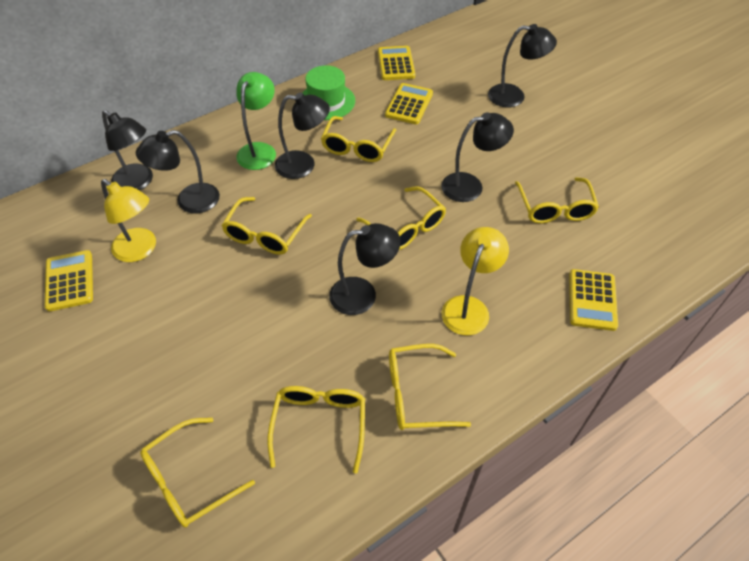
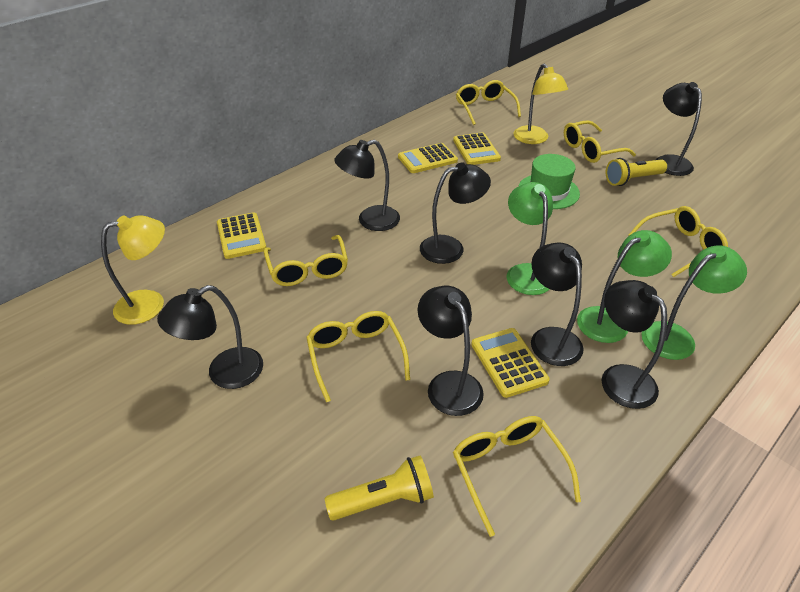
black lamp: [102,110,153,191] [136,130,220,214] [275,92,330,179] [329,223,401,315] [441,112,514,202] [488,24,557,107] = 6 -> [157,285,263,389] [334,140,400,231] [418,286,484,416] [420,162,491,264] [531,242,584,366] [602,280,667,409] [656,82,702,176] = 7
green lamp: [236,72,276,170] = 1 -> [507,182,553,295] [577,230,672,343] [641,245,747,360] = 3
yellow flashlight: none = 0 -> [325,456,434,521] [606,158,667,186] = 2
yellow glasses: [140,418,255,528] [221,197,312,254] [267,386,365,473] [321,116,396,162] [356,186,446,250] [389,344,471,430] [515,177,599,223] = 7 -> [264,235,348,286] [306,311,410,402] [453,416,581,537] [456,80,521,125] [564,120,636,163] [628,206,728,277] = 6

